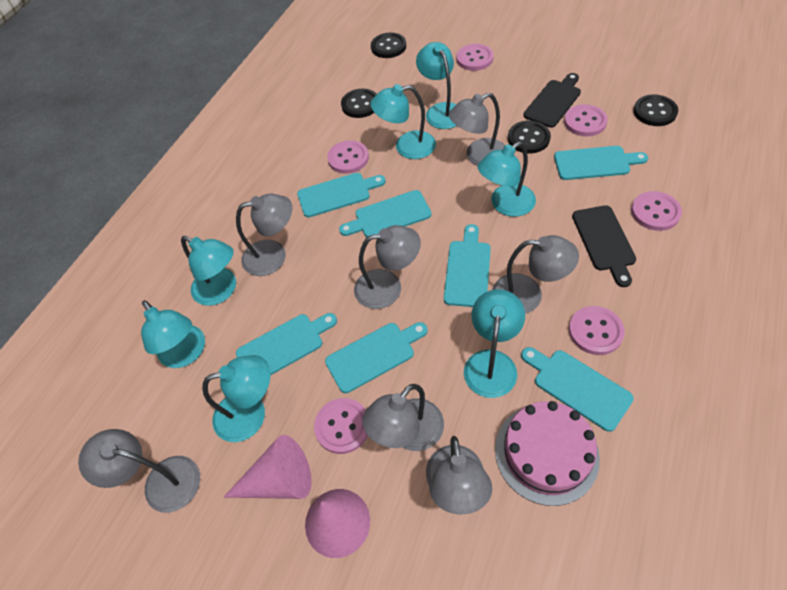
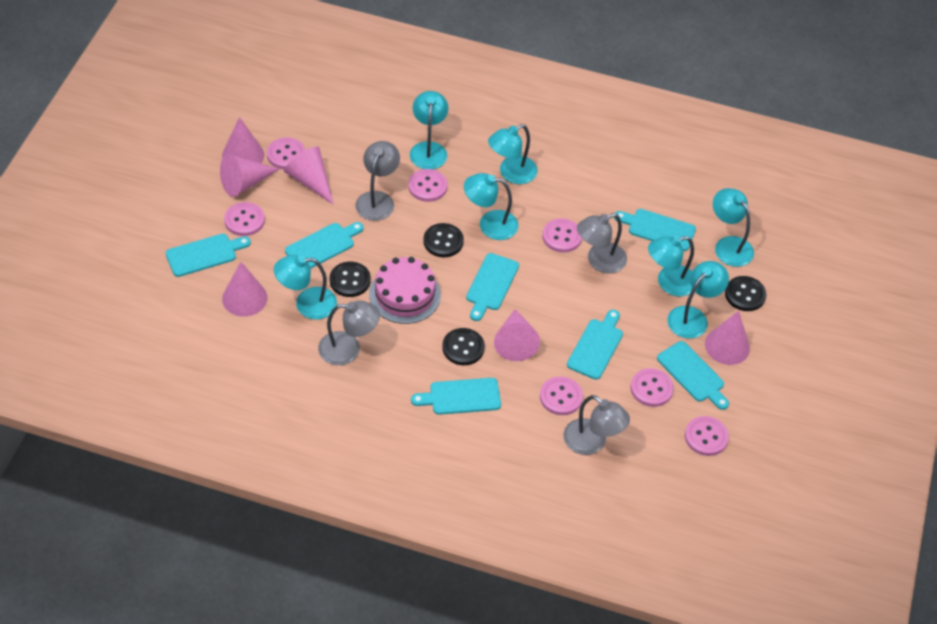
black cutting board: [523,73,581,128] [572,205,636,287] = 2 -> none = 0
grey lamp: [78,429,200,513] [236,194,292,276] [354,225,421,309] [362,384,444,451] [426,436,492,514] [449,93,505,166] [492,235,579,314] = 7 -> [318,301,380,365] [355,141,400,221] [564,395,630,455] [577,213,627,273] = 4
pink button: [314,398,368,454] [327,140,369,174] [456,44,494,71] [564,104,608,136] [569,306,625,355] [631,191,682,231] = 6 -> [224,202,265,236] [267,137,305,169] [408,169,447,202] [540,376,583,415] [542,218,582,253] [630,368,674,407] [685,416,729,456] = 7
pink cone: [224,435,312,499] [305,489,370,558] = 2 -> [220,154,279,197] [222,117,264,163] [222,262,267,317] [284,146,334,205] [494,309,540,361] [705,311,750,365] = 6

